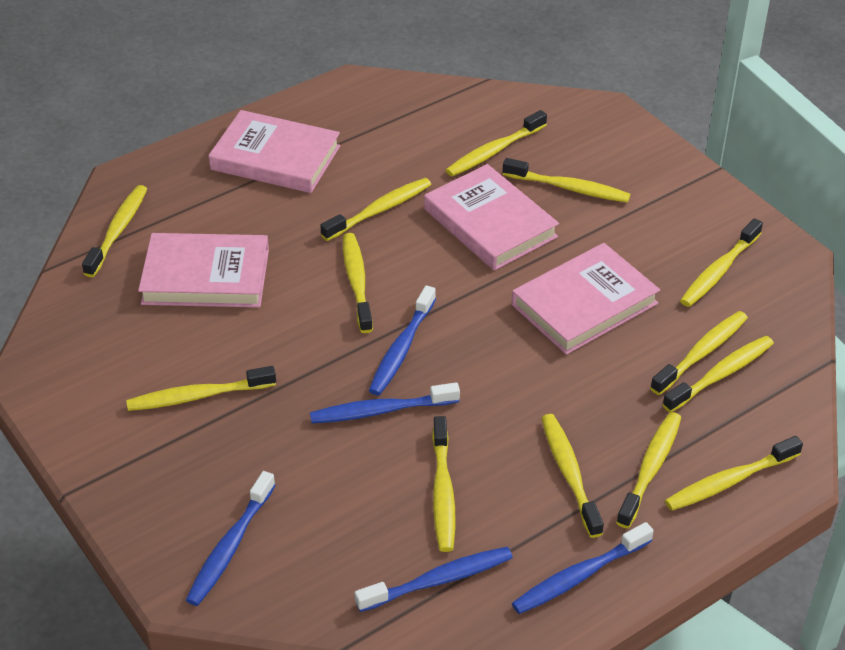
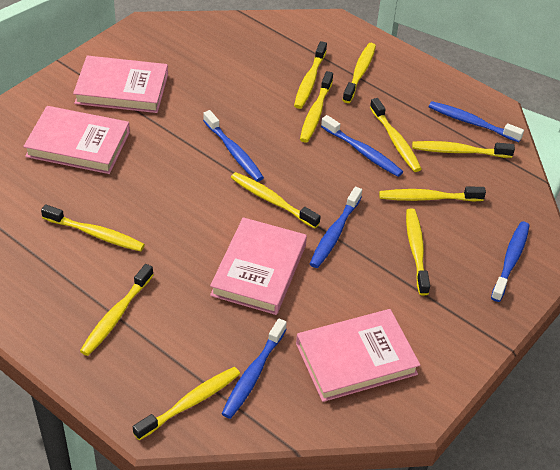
blue toothbrush: [186,471,275,606] [310,382,460,423] [355,547,513,612] [369,285,436,395] [512,522,654,614] = 5 -> [203,110,264,182] [222,318,287,419] [310,187,362,268] [321,115,403,177] [429,101,524,142] [491,221,530,302] = 6
yellow toothbrush: [82,185,147,277] [126,366,276,411] [320,178,431,241] [343,233,373,333] [432,416,455,552] [446,110,547,176] [503,158,631,203] [541,414,604,538] [616,412,681,528] [650,311,748,395] [663,336,774,412] [665,436,803,511] [680,218,763,307] = 13 -> [41,204,145,252] [80,264,154,356] [133,367,240,440] [231,172,321,229] [294,41,327,109] [300,71,333,143] [342,43,376,103] [370,98,421,172] [379,187,486,202] [406,208,430,295] [412,141,515,158] = 11

